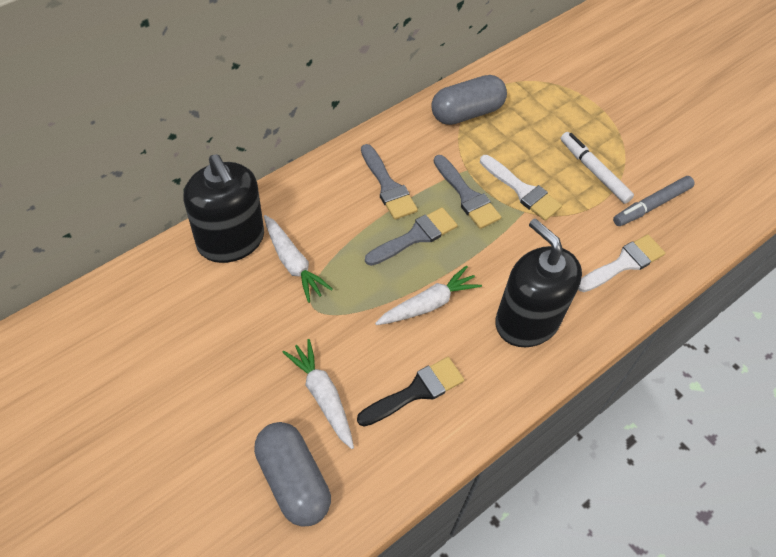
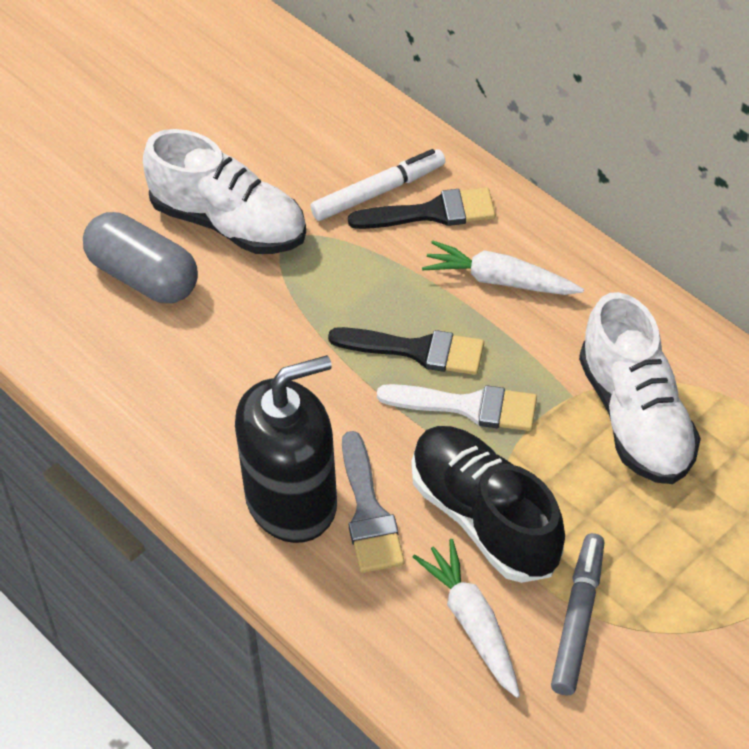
black brush: [357,357,464,427] = 1 -> [328,327,484,375] [348,187,495,229] = 2
black shoe: none = 0 -> [412,426,565,583] = 1
black soap dispenser: [184,154,264,263] [495,218,582,347] = 2 -> [235,355,337,543] = 1
grey brush: [361,144,418,220] [365,207,458,266] [433,155,501,229] = 3 -> [342,431,404,573] = 1
grey capsule: [254,422,331,527] [432,75,507,125] = 2 -> [83,212,198,303] = 1
white brush: [480,155,562,221] [578,234,665,292] = 2 -> [377,384,537,431] = 1
white carrot: [264,215,333,303] [283,339,354,449] [375,265,482,325] = 3 -> [413,539,520,698] [422,241,584,295] = 2
white shoe: none = 0 -> [143,129,306,254] [579,292,701,484] = 2

